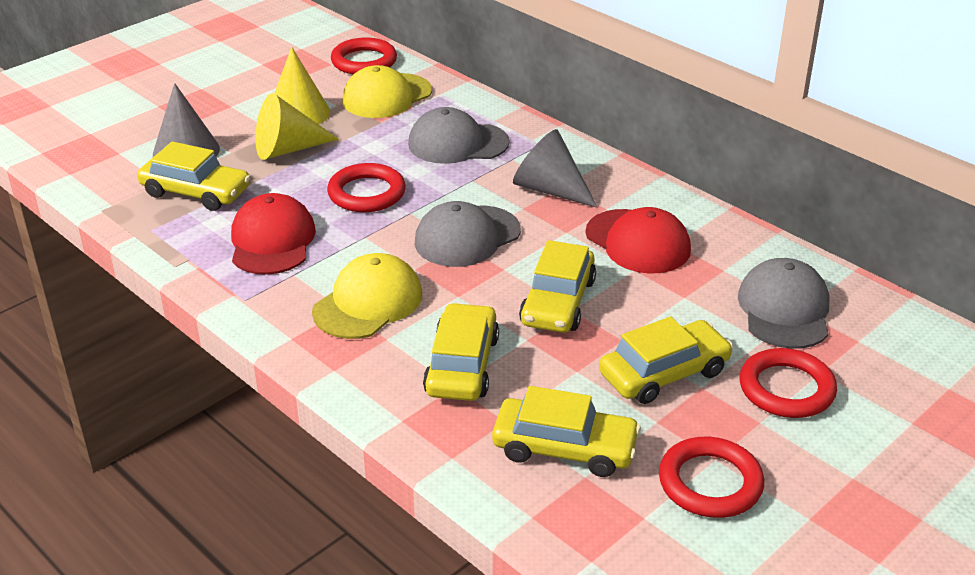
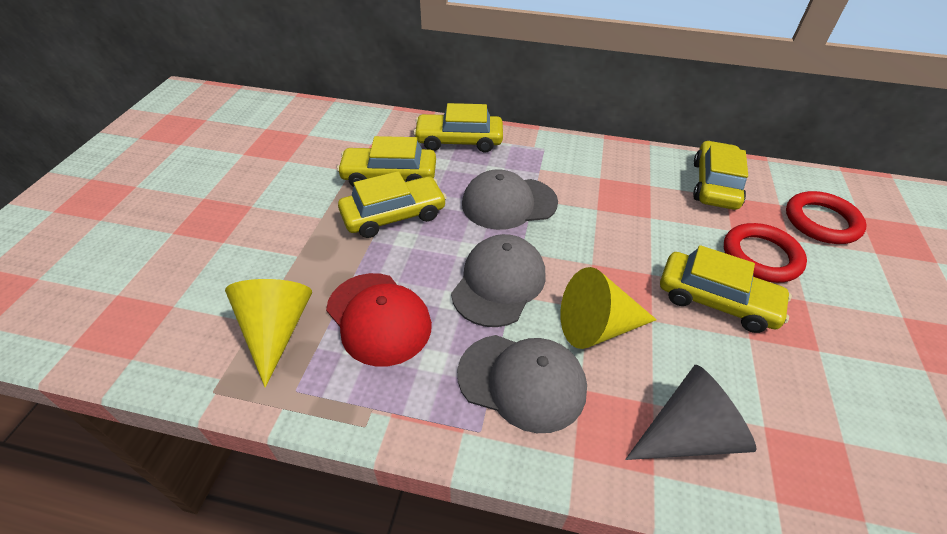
grey cone: [153,83,220,157] [513,129,598,208] = 2 -> [626,365,756,460] = 1
red cap: [231,193,316,275] [586,207,691,274] = 2 -> [326,273,432,366] = 1
red ring: [327,163,406,212] [331,38,397,74] [659,437,764,518] [740,348,837,418] = 4 -> [724,223,807,283] [786,191,867,244] = 2
yellow cap: [312,253,422,339] [342,65,432,118] = 2 -> none = 0

